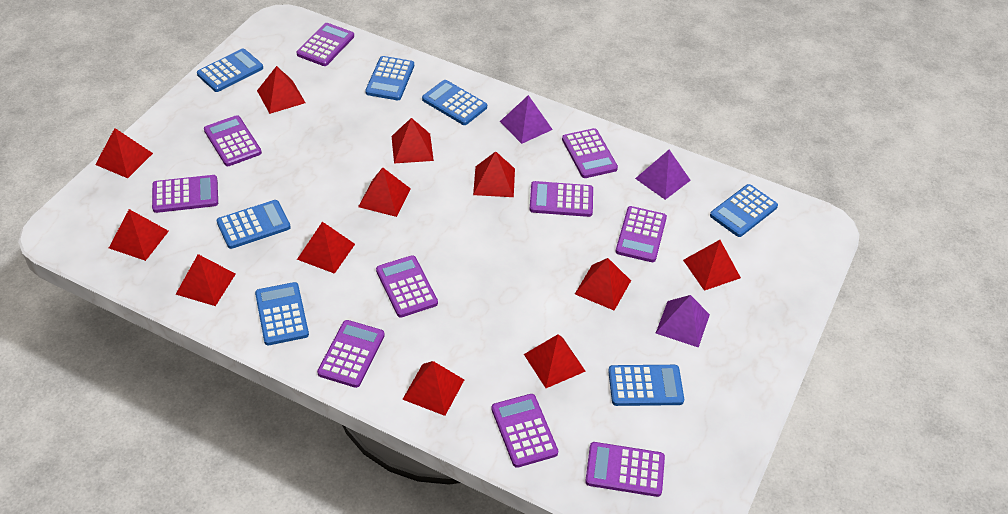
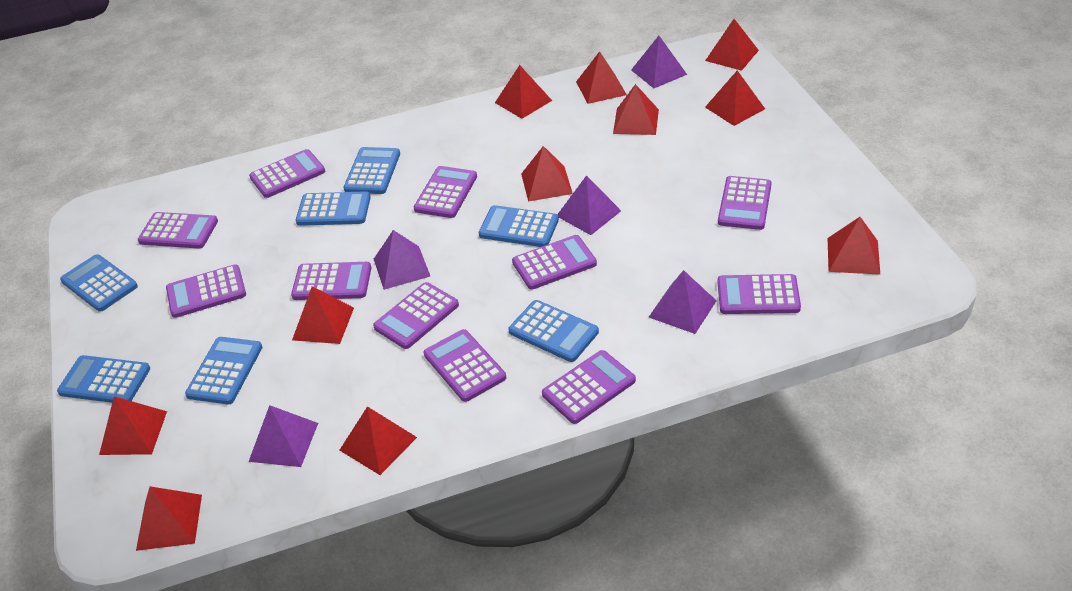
purple calculator: [152,175,218,213] [204,115,262,166] [297,23,354,66] [317,320,385,388] [376,255,438,317] [492,394,558,468] [529,181,593,217] [562,128,618,178] [585,442,665,497] [616,206,667,262] = 10 -> [138,212,218,249] [166,264,246,318] [249,149,325,198] [291,262,371,300] [373,282,459,349] [414,166,477,218] [424,329,506,402] [512,235,597,290] [542,350,636,424] [717,274,801,314] [718,176,772,230] = 11
purple pyramid: [500,95,553,144] [635,150,691,200] [656,295,710,348] = 3 -> [248,405,318,467] [374,230,431,290] [557,175,621,235] [631,36,687,88] [649,270,717,334] = 5
red pyramid: [95,128,153,178] [109,209,169,261] [176,254,236,306] [257,66,305,114] [297,222,355,274] [358,167,411,217] [392,118,434,163] [402,361,464,416] [473,151,515,197] [524,334,586,388] [575,258,631,310] [683,240,741,291] = 12 -> [99,396,167,455] [136,486,202,551] [292,287,354,344] [340,406,417,475] [495,65,552,119] [521,146,573,201] [576,51,627,104] [613,84,659,135] [705,19,759,71] [705,70,765,126] [828,217,880,275] = 11

